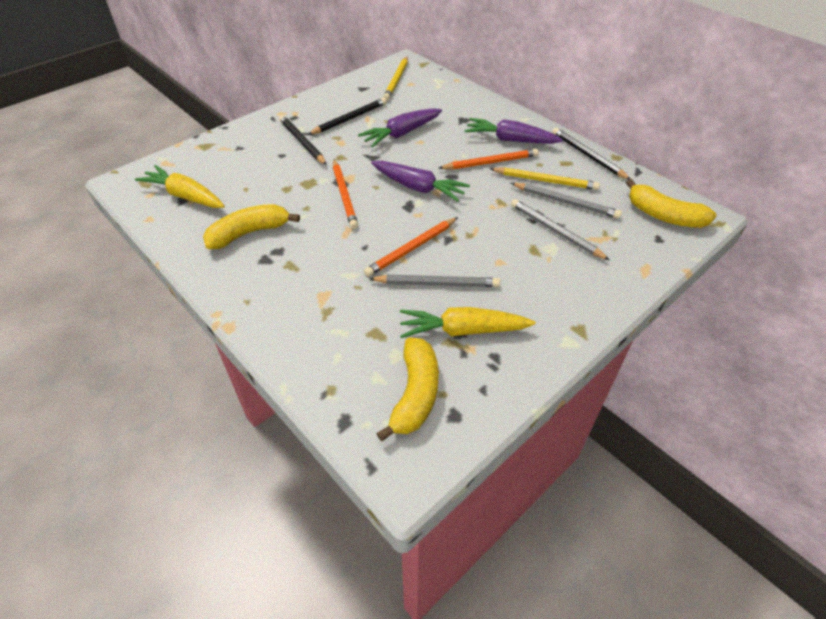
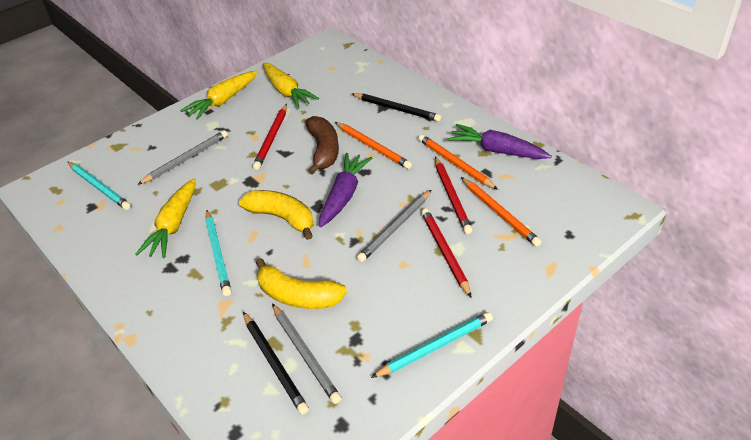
black pencil: [279,115,327,165] [308,98,387,135] [552,128,630,179] = 3 -> [243,312,309,414] [352,93,441,122] = 2
brown banana: none = 0 -> [305,116,339,175] = 1
purple carrot: [358,108,442,147] [371,161,470,202] [465,118,563,144] = 3 -> [319,153,372,227] [447,124,552,159] = 2
red pencil: none = 0 -> [253,104,287,170] [421,208,472,298] [435,157,473,234] = 3
turquoise pencil: none = 0 -> [67,161,131,210] [205,210,231,296] [371,312,493,378] = 3
yellow banana: [203,204,300,249] [376,337,439,441] [626,179,717,228] = 3 -> [239,190,313,240] [255,258,347,309] = 2
yellow carrot: [135,165,225,208] [400,307,535,338] = 2 -> [136,178,196,258] [180,71,258,120] [263,63,319,109] = 3
yellow pencil: [383,56,408,100] [490,167,600,190] = 2 -> none = 0

